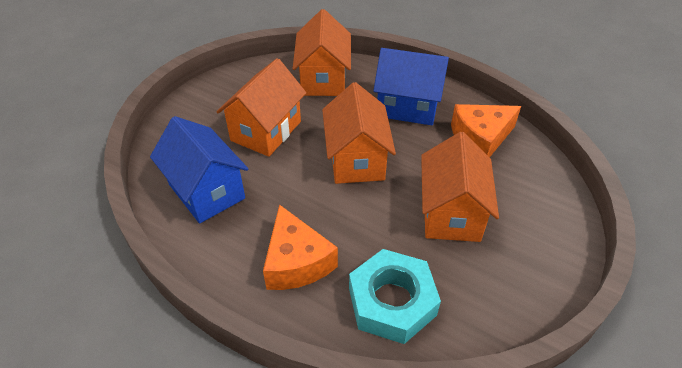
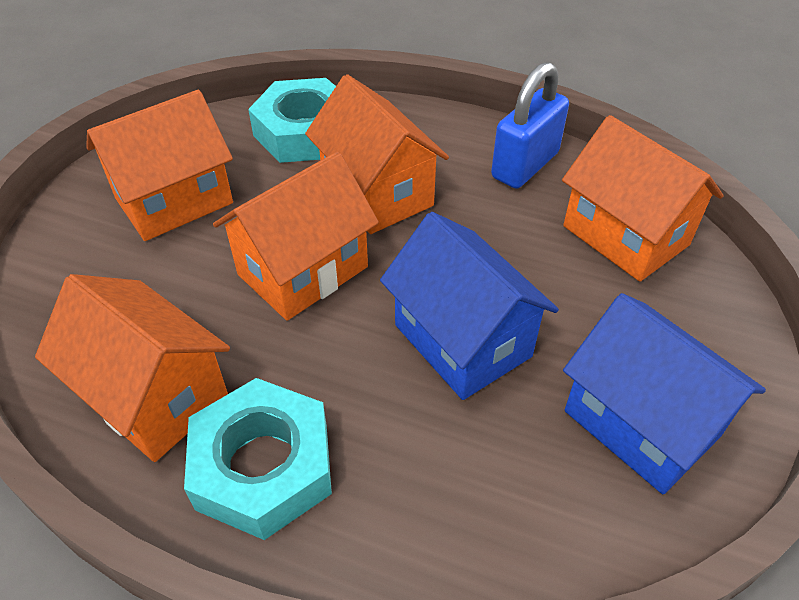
blue padlock: none = 0 -> [491,62,569,189] = 1
orange cheese: [263,204,338,290] [451,104,521,157] = 2 -> none = 0
orange house: [216,58,306,157] [293,9,351,96] [322,82,396,184] [421,132,499,242] = 4 -> [35,274,230,462] [86,90,233,241] [213,151,379,321] [305,74,449,234] [562,115,724,282] = 5
turquoise nut: [349,249,441,344] = 1 -> [184,378,332,540] [248,78,336,163] = 2

